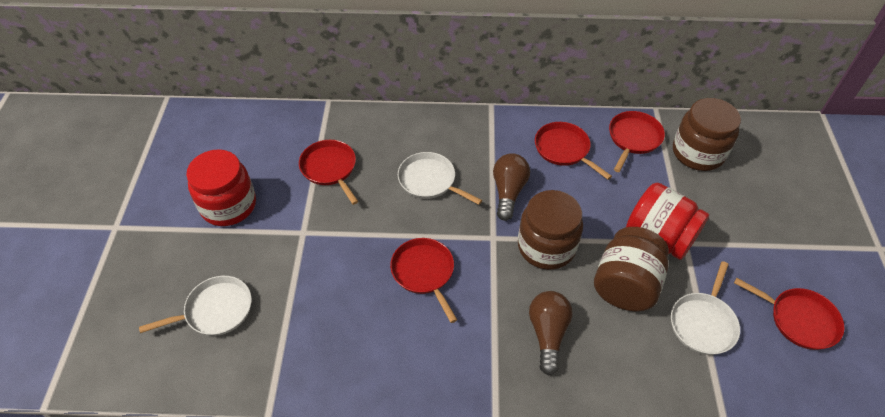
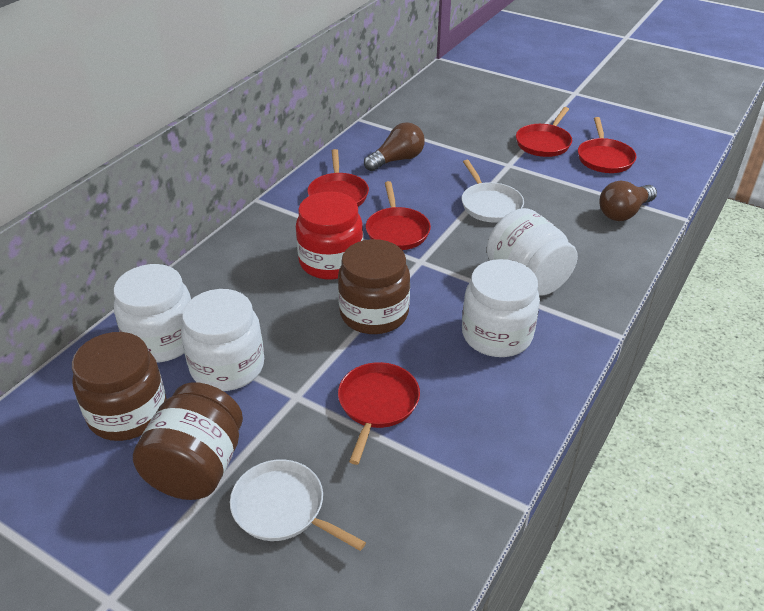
red jar: [186,149,256,226] [626,183,709,260] = 2 -> [296,191,363,280] = 1
white jar: none = 0 -> [114,264,191,362] [181,289,264,391] [462,259,540,357] [486,208,578,296] = 4
white pan: [139,276,252,336] [398,152,482,205] [671,261,740,355] = 3 -> [230,459,366,551] [462,160,524,223] = 2

